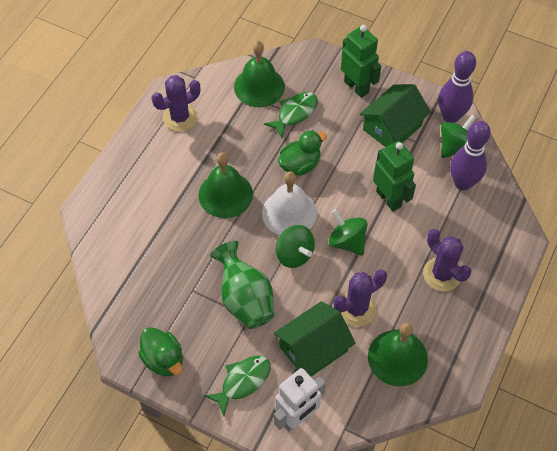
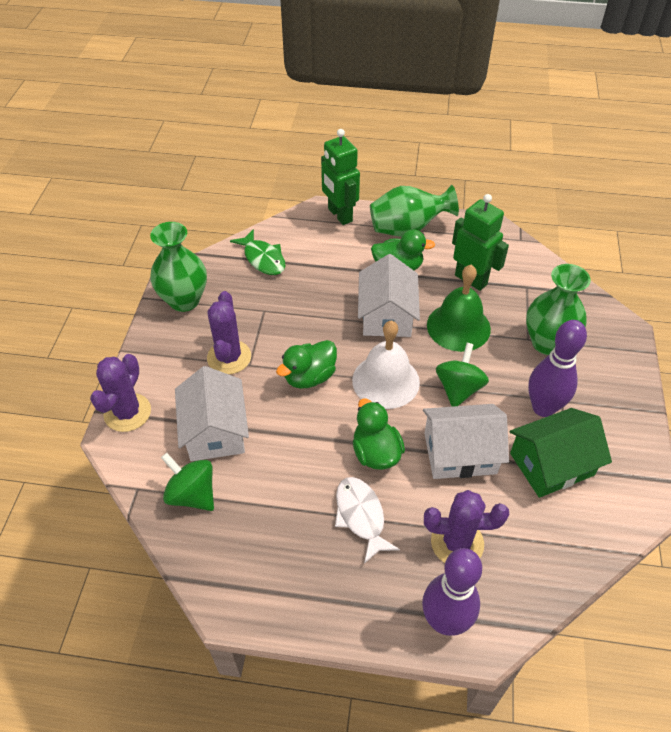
green bell: [199,152,253,218] [234,41,285,107] [368,323,428,386] = 3 -> [427,265,491,352] = 1
green duck: [138,327,183,376] [278,130,327,176] = 2 -> [276,340,337,389] [353,398,405,470] [371,229,435,270] = 3
green fish: [204,355,271,416] [264,92,318,138] = 2 -> [230,229,286,275] = 1
green house: [274,301,356,377] [359,84,431,147] = 2 -> [510,408,612,498] = 1
green spinning top: [276,225,315,268] [329,209,367,256] [441,115,476,158] = 3 -> [161,453,214,511] [436,343,489,407] = 2
green vase: [210,241,274,329] = 1 -> [150,222,207,312] [370,185,459,237] [526,264,591,355] = 3
white fish: none = 0 -> [335,477,400,564] = 1
white house: none = 0 -> [175,366,249,461] [358,254,420,337] [423,404,509,479] = 3
white robot: [274,368,326,432] = 1 -> none = 0

